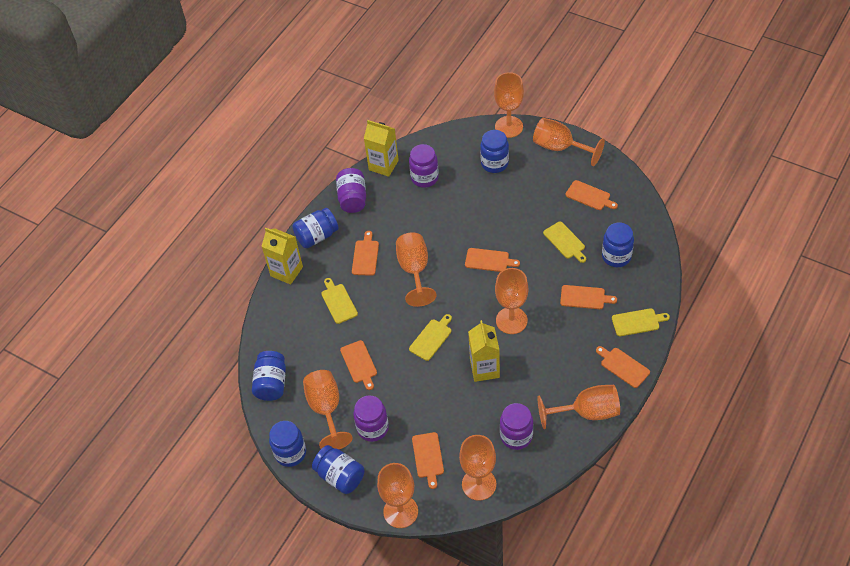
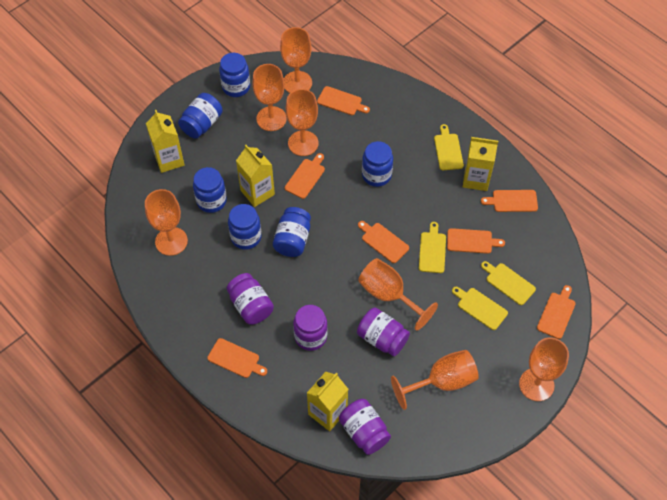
orange goblet: [303,370,353,449] [377,463,418,528] [396,232,437,307] [459,435,496,501] [494,72,524,138] [495,268,528,334] [533,118,605,166] [537,385,620,429] = 8 -> [145,189,188,256] [252,64,287,131] [280,27,312,93] [286,89,319,156] [358,258,438,331] [391,350,479,410] [519,338,569,401] = 7
yellow carton: [261,228,303,285] [364,120,399,177] [468,320,500,382] = 3 -> [146,110,184,173] [236,145,275,207] [307,372,348,431] [463,137,498,191] = 4

